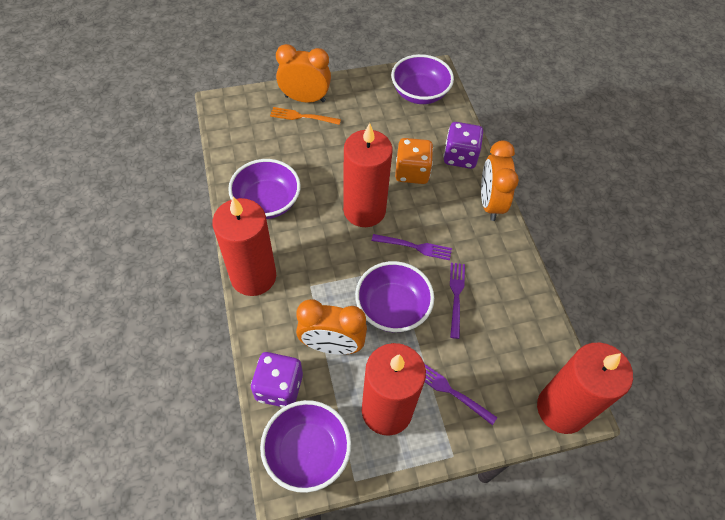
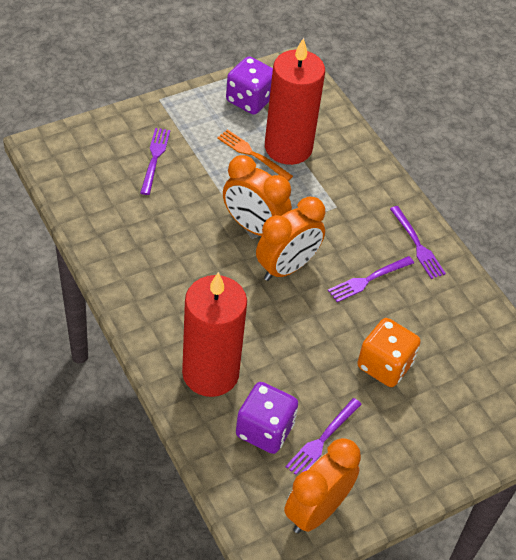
purple bowl: [228,159,301,219] [260,400,351,493] [355,261,434,332] [391,54,454,104] = 4 -> none = 0
purple fork: [372,234,452,260] [424,364,497,425] [450,263,465,339] = 3 -> [140,128,170,195] [285,398,362,475] [328,256,414,302] [390,206,446,279] = 4
red candle: [212,197,276,296] [343,123,393,227] [362,343,426,436] [537,342,633,434] = 4 -> [182,272,247,397] [265,38,325,165] = 2

